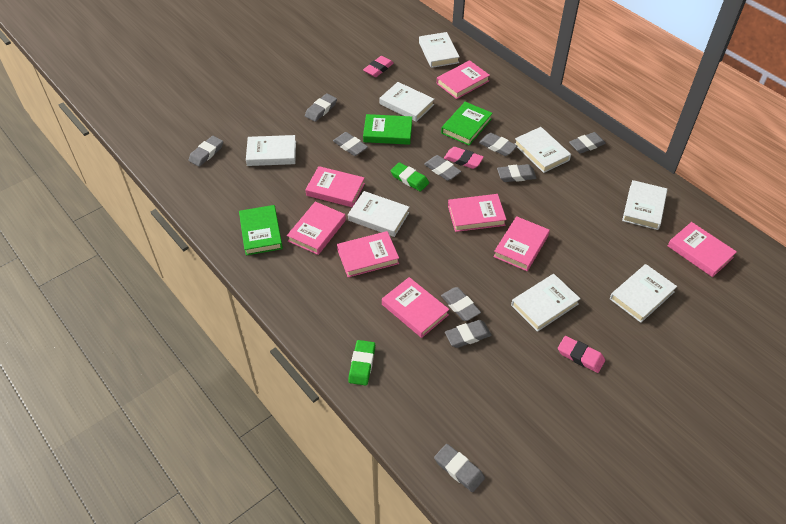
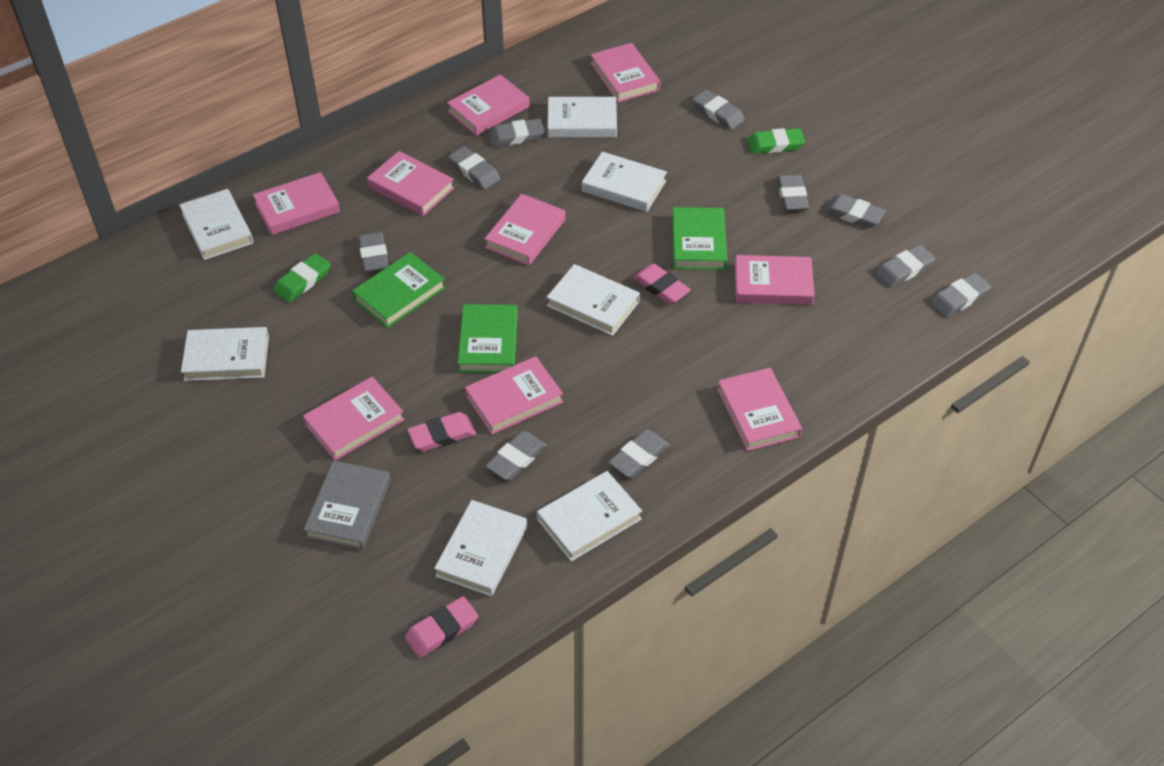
grey book: none = 0 -> [303,461,391,550] = 1
pink book: [287,202,346,255] [305,166,365,207] [337,231,399,277] [382,277,449,338] [437,60,490,99] [448,194,507,232] [493,216,550,271] [668,222,737,277] = 8 -> [253,172,340,235] [303,377,405,460] [367,151,455,216] [447,74,530,135] [465,356,563,434] [484,194,565,266] [590,43,660,102] [717,368,802,451] [735,255,815,305] = 9
white book: [246,135,296,166] [348,191,409,237] [380,82,434,122] [419,32,460,68] [511,274,580,332] [515,127,571,173] [610,264,677,323] [622,180,668,230] = 8 -> [179,189,253,260] [181,327,269,381] [434,500,527,597] [537,471,642,561] [547,264,640,336] [548,97,617,137] [582,152,667,212] = 7

